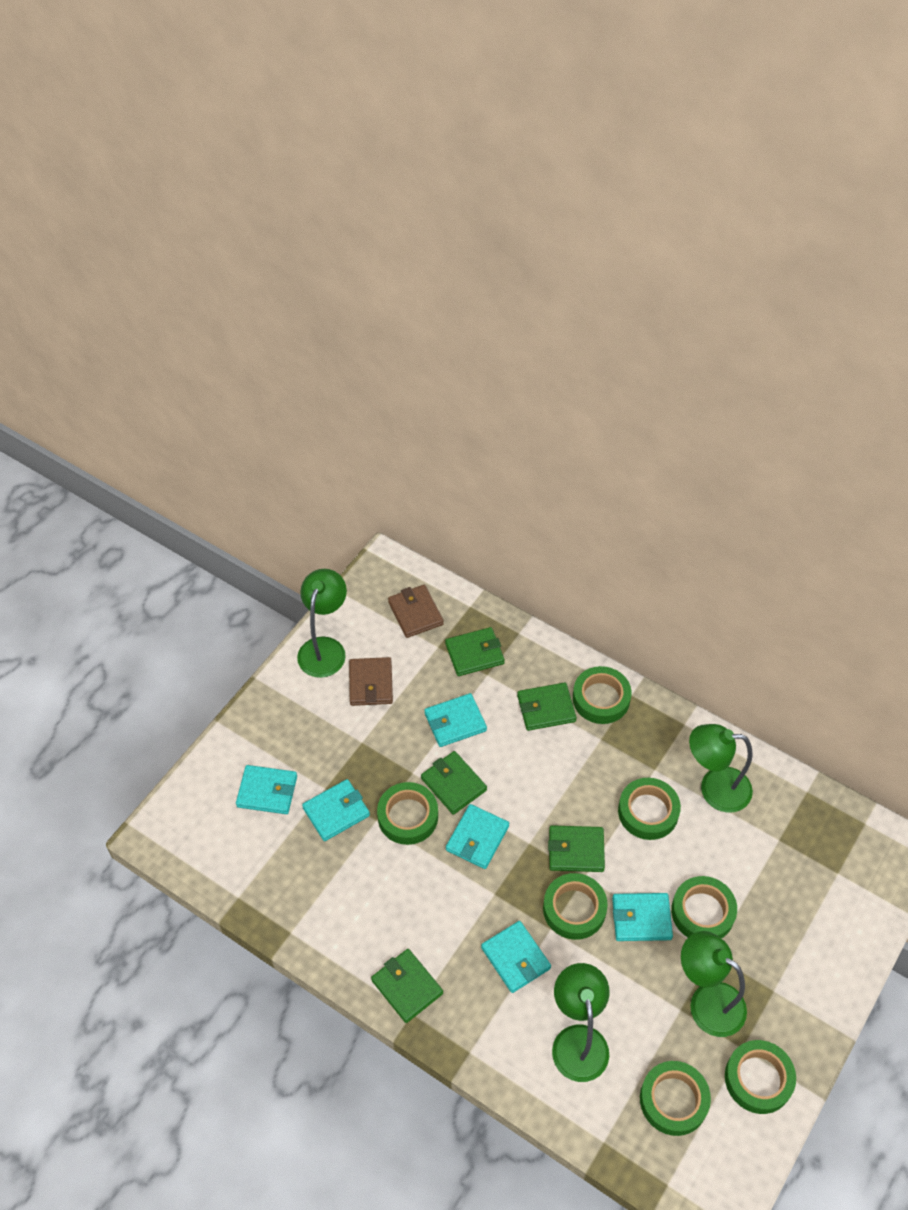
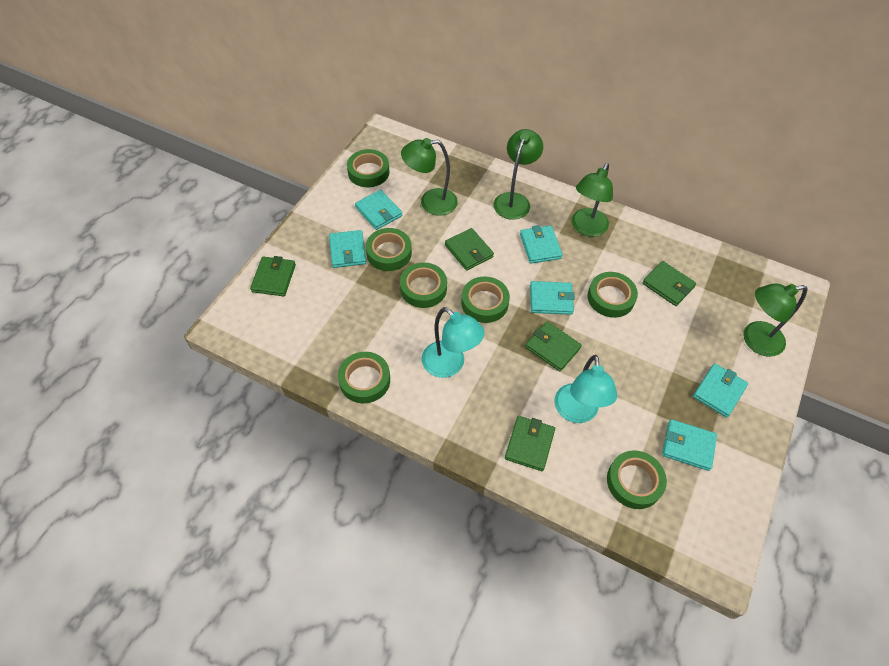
brown wallet: [349,657,393,706] [388,585,444,638] = 2 -> none = 0
turquoise lamp: none = 0 -> [422,307,485,378] [554,355,617,423] = 2

